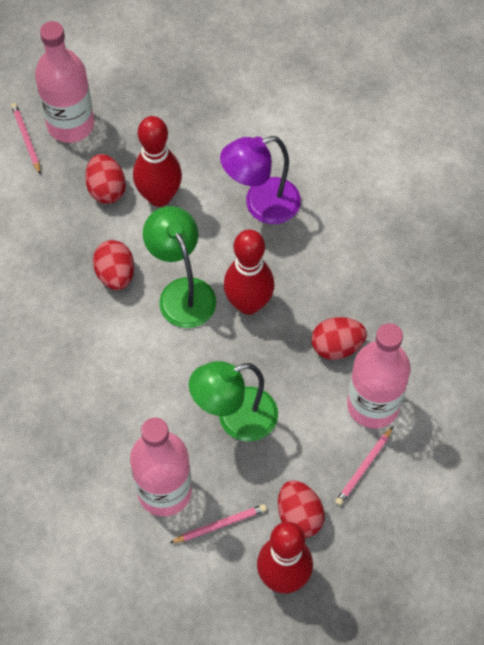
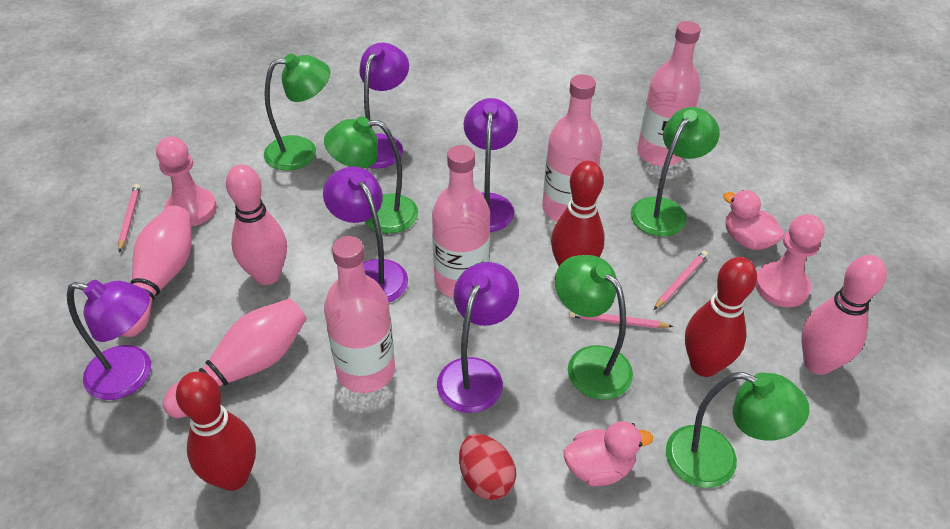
green lamp: [143,206,216,328] [189,361,278,441] = 2 -> [264,53,330,171] [324,116,418,234] [555,255,633,400] [631,107,720,237] [666,372,809,488] = 5
pink bottle: [35,21,94,143] [130,417,192,516] [347,323,411,428] = 3 -> [324,236,395,393] [432,145,490,298] [542,74,602,221] [637,21,701,166] = 4
pink bowling pin: none = 0 -> [122,205,192,337] [163,298,306,418] [226,164,287,285] [801,255,887,375] = 4
pink duck: none = 0 -> [564,421,653,486] [723,190,785,250] = 2
pink pawn: none = 0 -> [156,136,217,227] [756,214,825,307] = 2
purple lamp: [220,136,301,224] = 1 -> [67,280,151,400] [323,166,408,302] [359,43,409,169] [437,262,519,413] [464,98,518,232] = 5
red egg: [85,154,126,204] [93,240,134,290] [278,480,325,538] [311,317,367,360] = 4 -> [459,434,516,500] = 1

